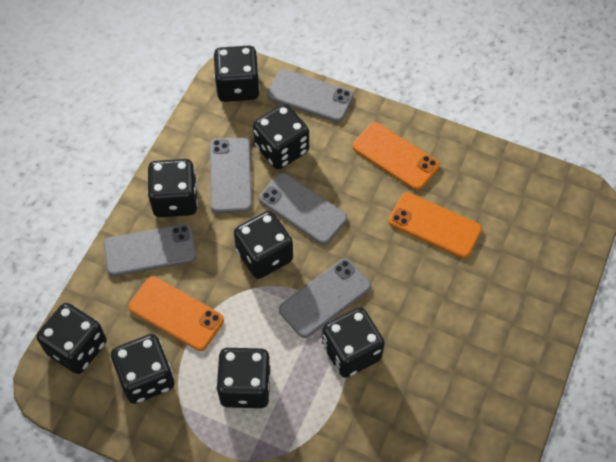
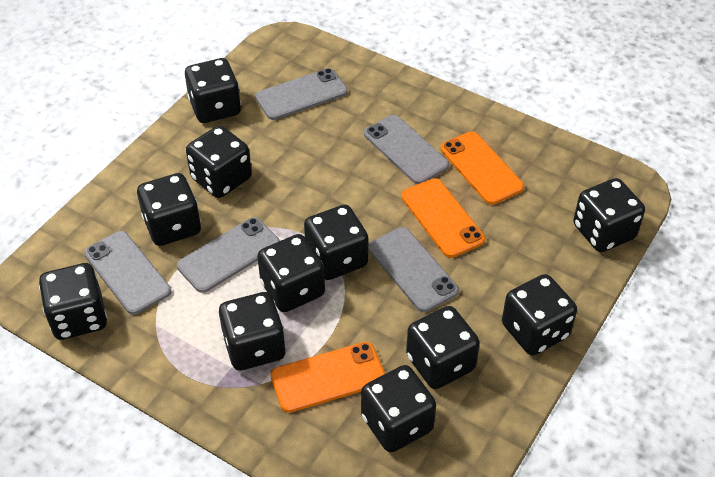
black dice: [37,303,107,374] [111,334,175,404] [147,159,198,217] [214,46,260,102] [216,348,271,408] [234,211,293,279] [253,104,309,169] [322,307,385,378] = 8 -> [39,263,107,340] [137,173,201,246] [185,58,241,123] [186,125,252,198] [219,292,286,371] [257,234,325,312] [304,205,368,280] [361,365,436,453] [406,306,480,389] [502,274,577,355] [573,178,645,252] = 11

